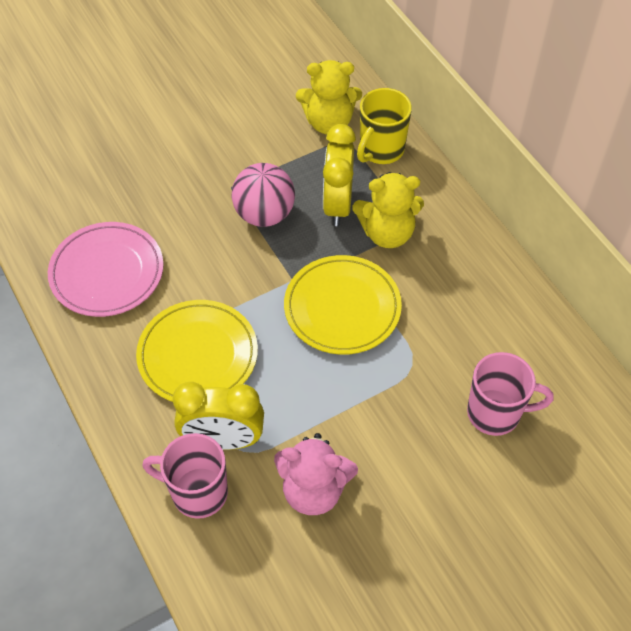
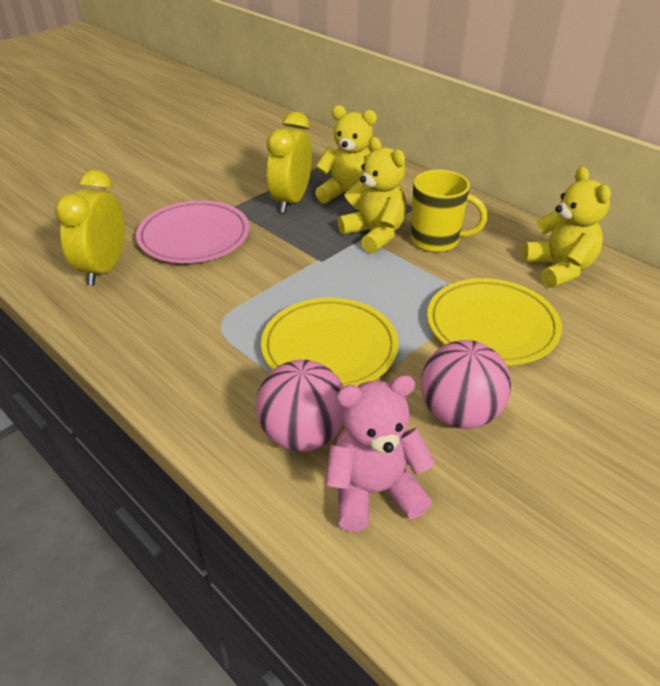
pink ball: [231,163,295,227] = 1 -> [256,360,344,452] [421,340,511,429] = 2
pink mug: [142,433,228,519] [467,352,554,436] = 2 -> none = 0
yellow teddy bear: [296,60,362,135] [352,172,424,248] = 2 -> [315,105,377,210] [338,137,407,254] [523,167,611,288] = 3

